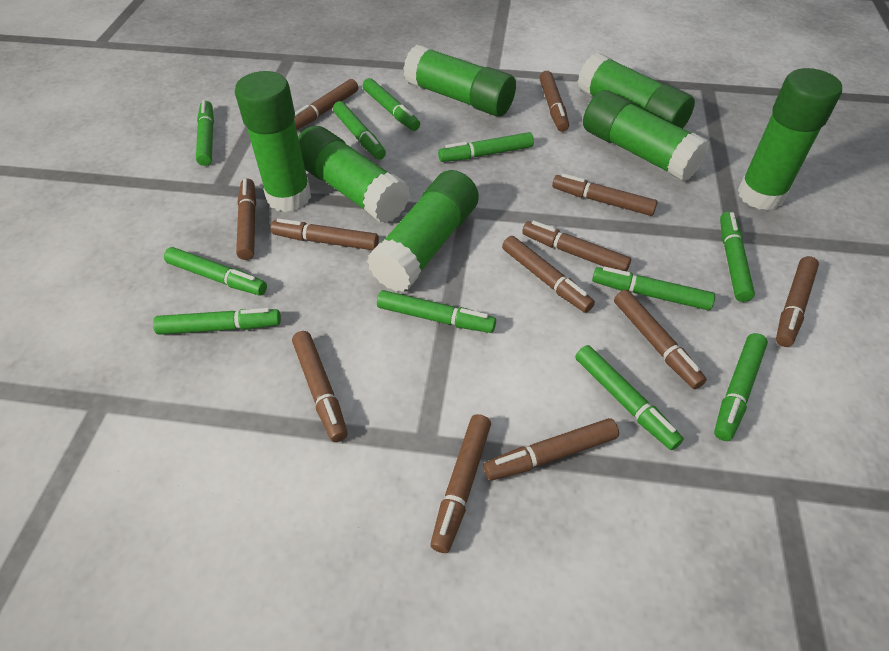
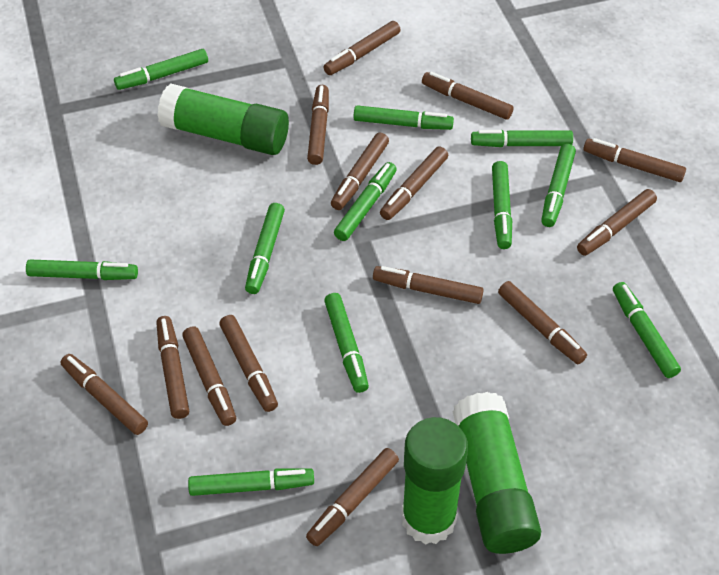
brown marker: [236,178,256,260] [270,219,379,250] [292,331,348,442] [294,79,358,130] [430,414,491,553] [484,418,619,481] [502,236,595,313] [522,220,631,271] [539,71,569,132] [552,173,658,216] [614,290,707,389] [776,256,819,347] = 12 -> [61,354,148,435] [156,316,189,419] [182,326,236,426] [219,315,278,412] [306,448,399,546] [307,85,329,165] [323,21,401,75] [331,133,389,210] [373,266,484,304] [380,146,448,220] [422,72,514,120] [498,281,587,364] [577,189,657,256] [583,138,686,182] = 14
green glue stick: [235,71,311,212] [298,126,410,223] [367,170,479,292] [403,45,516,116] [577,52,695,129] [583,90,710,182] [738,68,842,210] = 7 -> [157,83,289,155] [402,417,468,545] [453,392,541,554] = 3

